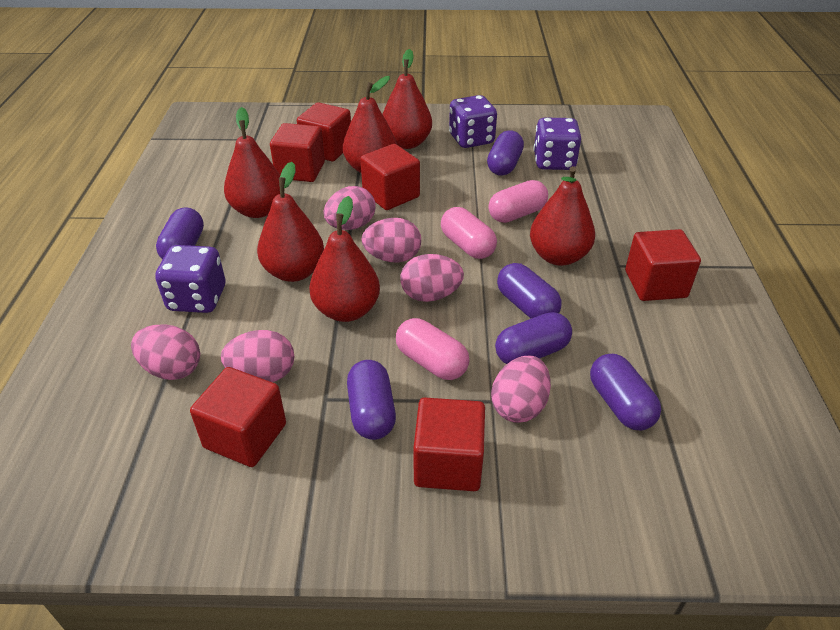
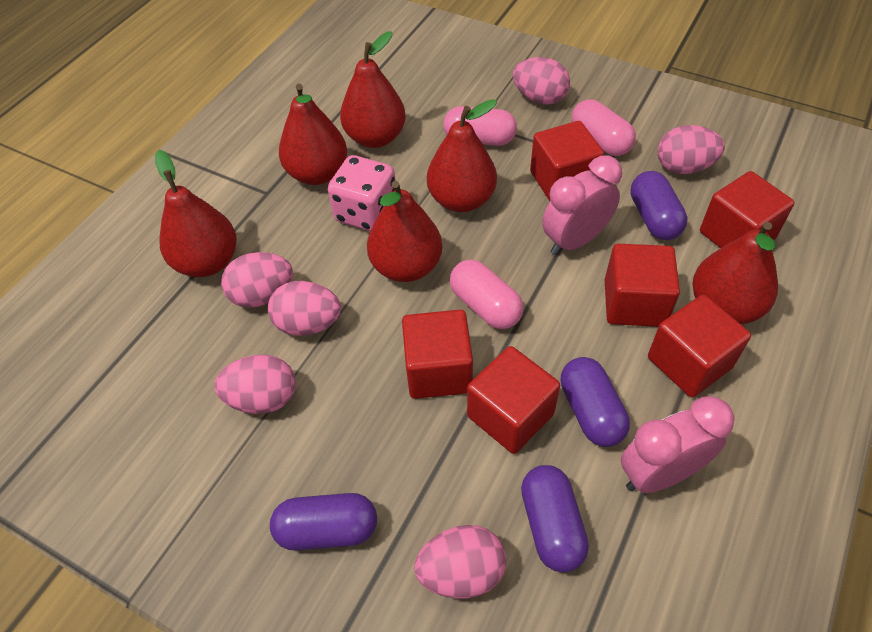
pink clock: none = 0 -> [542,155,622,255] [621,396,735,493] = 2
pink dice: none = 0 -> [328,155,396,231] = 1
purple capsule: [156,207,204,259] [347,360,396,440] [487,131,524,176] [495,312,572,364] [497,263,562,319] [590,354,661,430] = 6 -> [270,493,377,551] [521,465,589,573] [561,357,630,447] [630,171,688,240] = 4
purple dice: [155,245,225,313] [449,95,497,148] [534,117,581,170] = 3 -> none = 0

